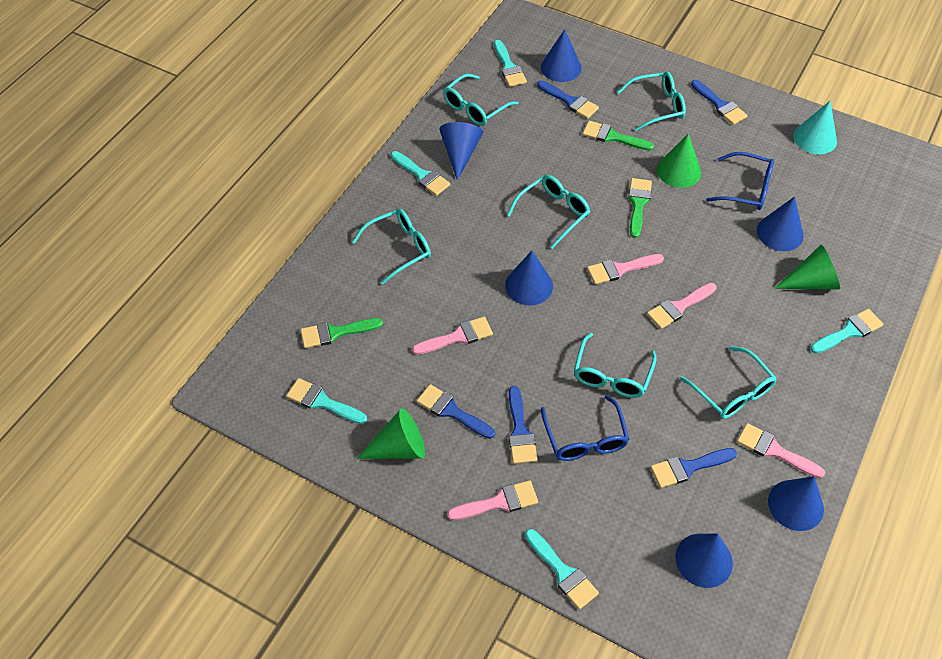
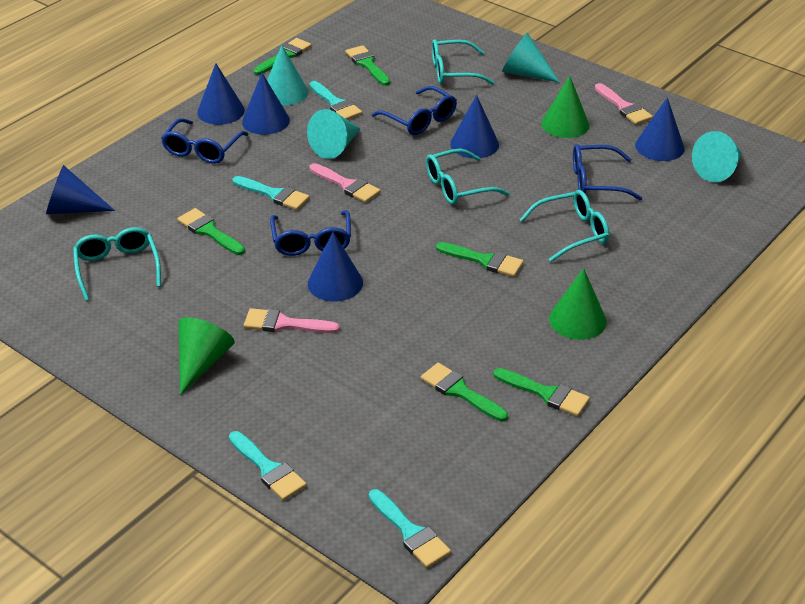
blue brush: [417,384,495,439] [509,386,538,464] [537,80,599,119] [650,448,737,488] [691,80,748,125] = 5 -> none = 0
blue glasses: [541,395,630,461] [706,152,774,210] = 2 -> [161,118,249,164] [270,210,351,256] [372,86,457,135] [573,144,642,200] = 4
green brush: [300,318,383,348] [583,121,654,151] [628,178,652,238] = 3 -> [177,208,245,255] [254,38,312,75] [345,45,390,86] [421,363,508,422] [436,242,524,277] [493,368,590,416] = 6
pink brush: [412,316,493,355] [447,480,538,520] [587,254,664,284] [647,283,717,329] [737,423,825,478] = 5 -> [244,308,340,333] [309,163,381,203] [595,83,653,125] = 3
turquoise brush: [286,378,367,424] [391,151,450,196] [494,40,527,87] [525,529,599,609] [811,309,883,354] = 5 -> [229,431,307,501] [232,176,310,210] [309,81,362,120] [369,489,451,568] = 4
turquoise cone: [793,101,837,154] = 1 -> [267,45,308,106] [307,109,361,159] [502,33,560,83] [692,131,742,182] = 4
turquoise glasses: [352,209,431,285] [443,73,519,126] [507,175,590,249] [574,333,657,398] [617,72,686,131] [680,346,777,419] = 6 -> [73,227,161,301] [426,149,509,205] [432,39,495,85] [520,190,609,262] = 4

